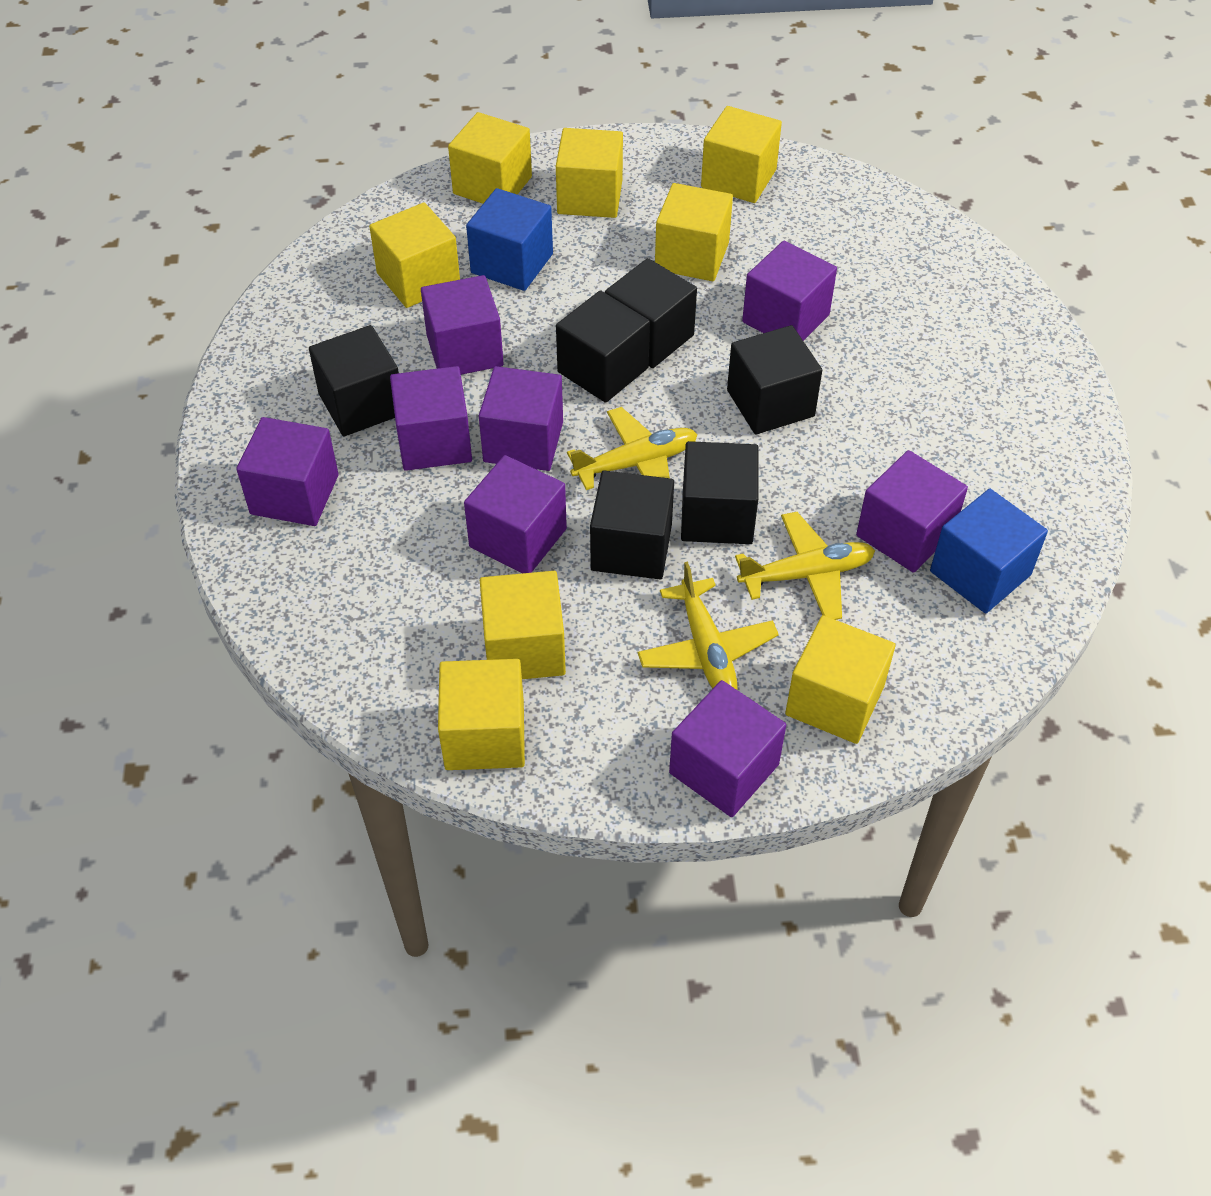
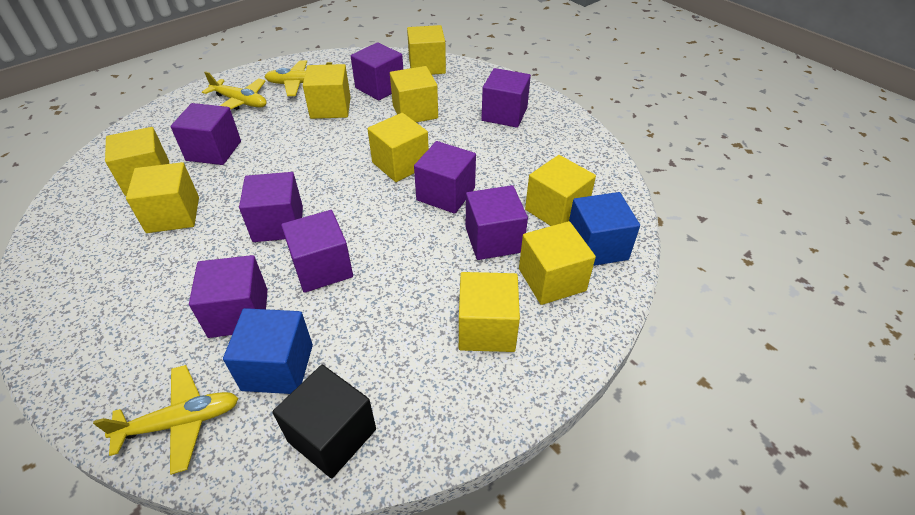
black cube: [309,325,399,436] [556,290,650,403] [590,471,674,579] [605,258,697,368] [681,441,759,544] [727,325,822,434] = 6 -> [272,365,376,478] = 1
yellow cube: [369,203,460,308] [438,659,525,770] [448,112,532,204] [480,571,566,679] [556,128,623,218] [655,183,733,281] [701,106,782,203] [785,615,896,744] = 8 -> [105,127,169,196] [126,162,199,233] [303,64,351,119] [368,113,429,182] [390,66,438,122] [407,25,446,75] [459,272,520,352] [519,221,596,305] [525,155,596,226] = 9

